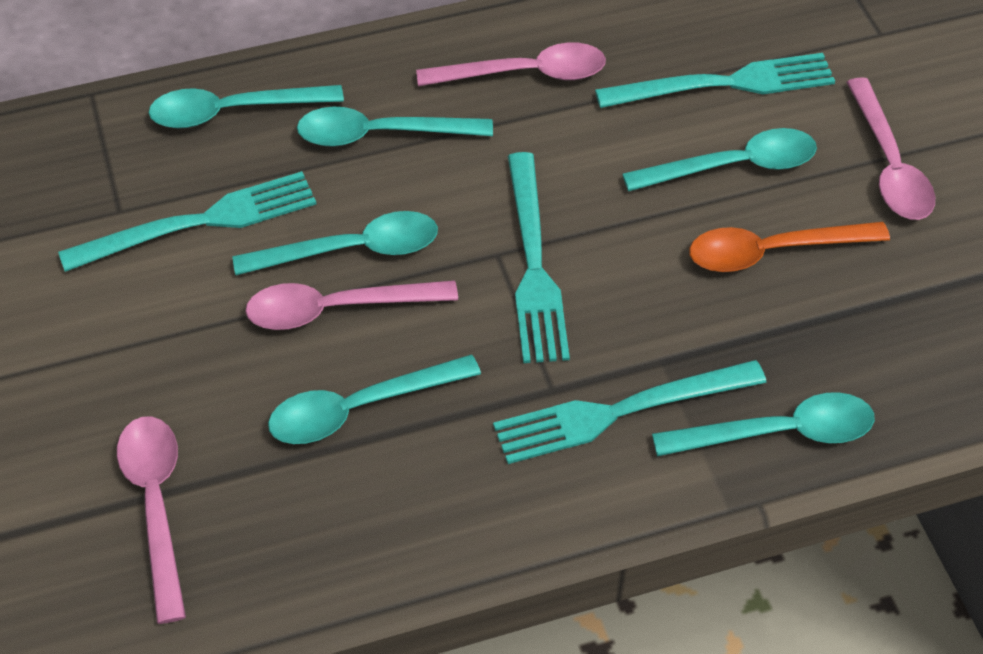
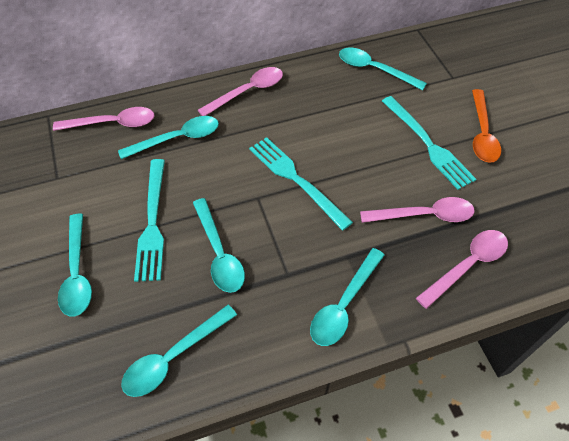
turquoise fork: [58,171,316,272] [493,360,767,464] [508,152,570,363] [595,53,835,108] = 4 -> [134,159,165,282] [249,137,353,231] [382,96,476,190] = 3

